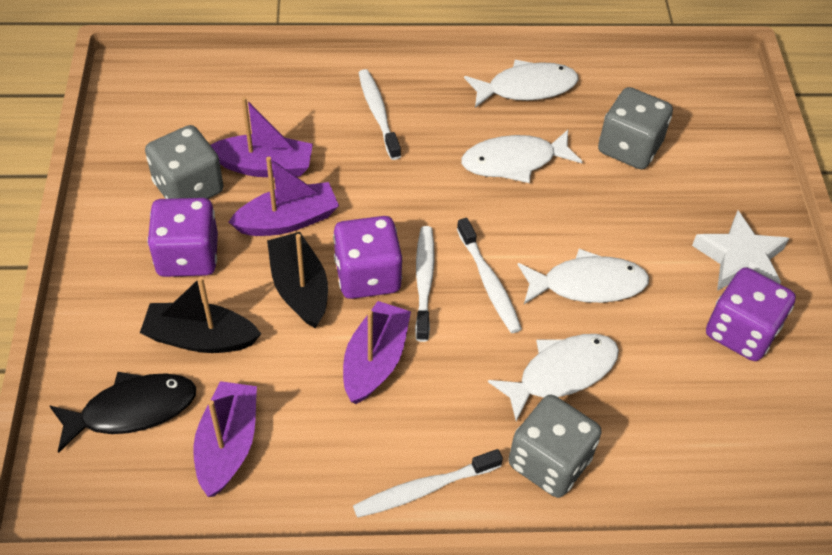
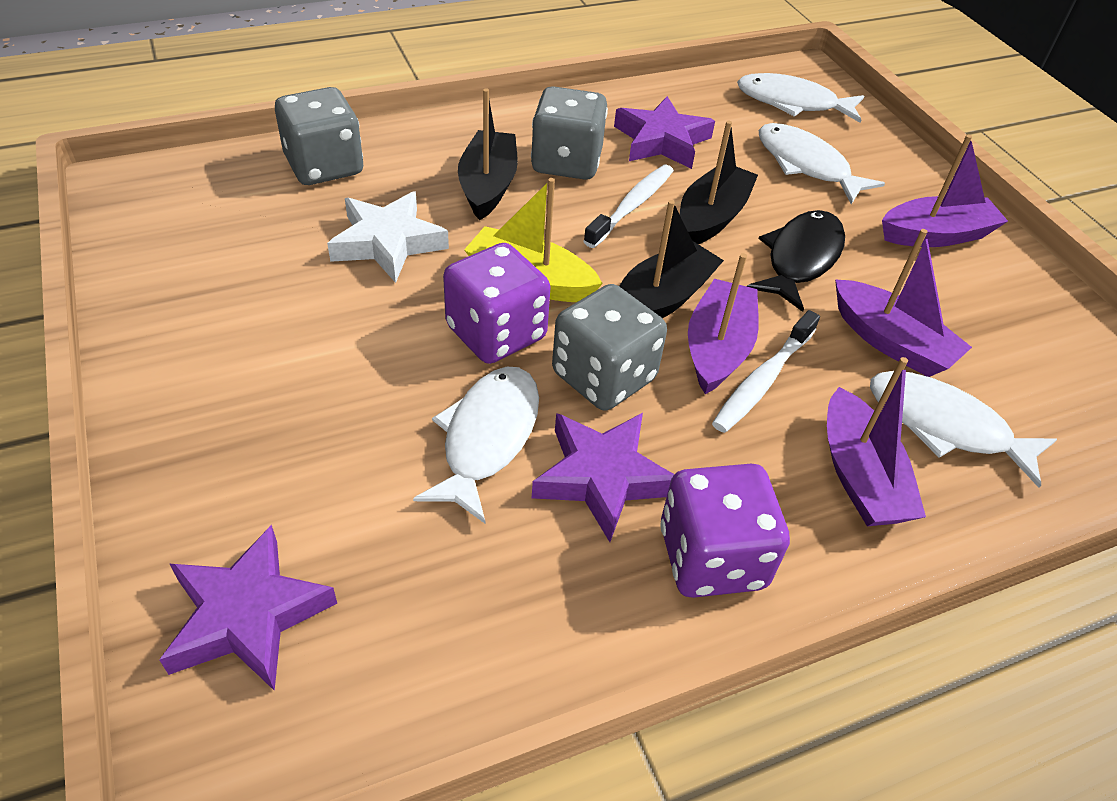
black boat: [140,277,261,353] [267,232,328,328] = 2 -> [458,88,518,220] [619,200,724,318] [680,121,758,244] = 3
purple dice: [147,198,218,277] [333,216,402,299] [706,267,796,361] = 3 -> [443,243,550,364] [660,464,790,598] = 2
purple star: none = 0 -> [159,525,337,691] [532,413,674,542] [614,96,715,169] = 3
white toothbrush: [353,449,503,518] [359,69,401,160] [415,226,435,342] [457,218,522,333] = 4 -> [584,165,674,248] [712,310,820,433] = 2
yellow boat: none = 0 -> [464,178,603,302] = 1

